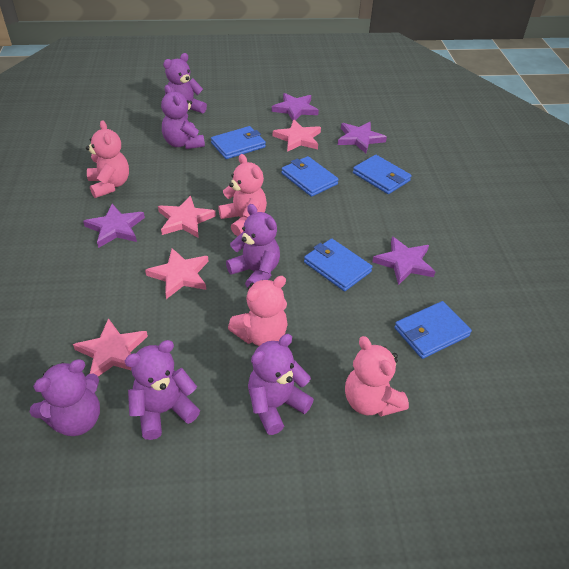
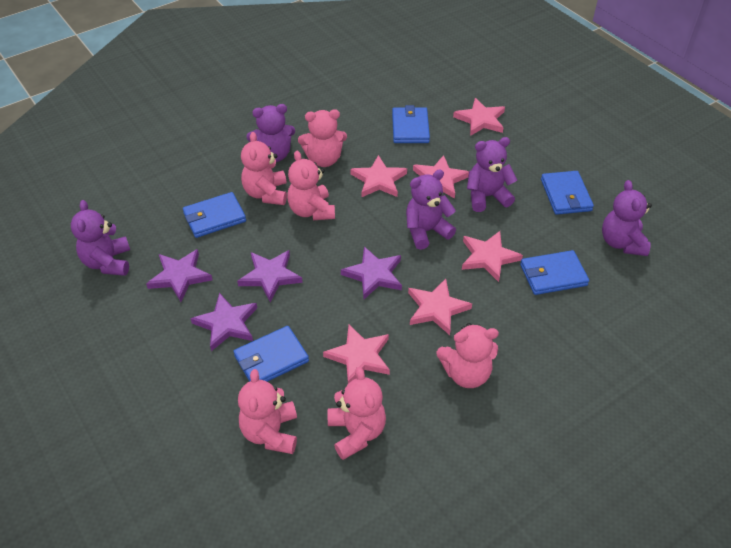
pink star: [73,318,148,376] [145,248,209,299] [158,195,216,238] [273,120,321,152] = 4 -> [323,325,390,384] [350,155,407,197] [408,279,472,335] [413,155,469,199] [453,98,505,136] [462,231,523,282] = 6
pink teddy bear: [86,120,129,198] [218,154,267,236] [228,276,288,346] [345,336,409,417] = 4 -> [238,369,297,454] [241,132,287,205] [287,151,335,220] [298,109,347,167] [328,367,386,460] [437,323,499,388] = 6
purple teddy bear: [30,359,100,436] [125,340,200,440] [161,85,205,149] [163,53,207,119] [226,204,280,288] [248,334,314,435] = 6 -> [71,200,130,276] [246,104,295,162] [406,169,456,250] [467,137,517,212] [602,180,652,256] = 5

